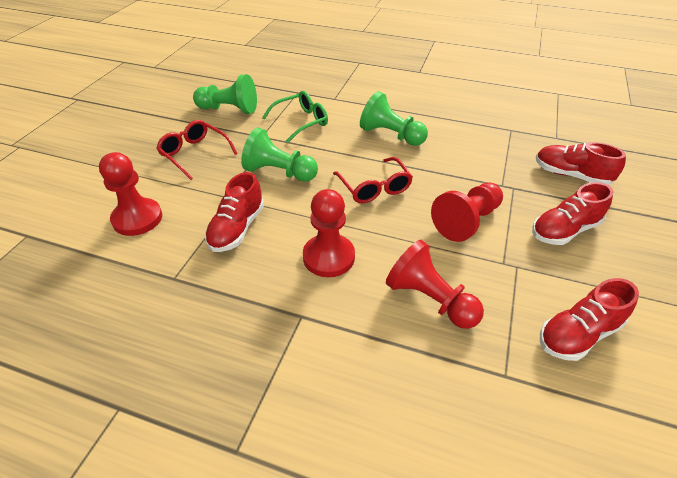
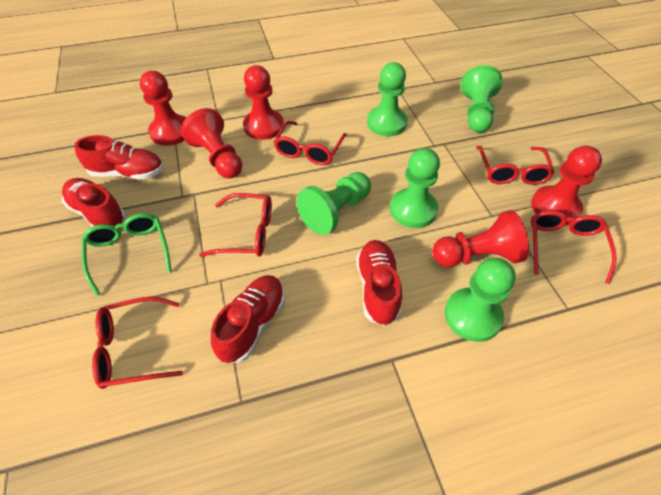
green pawn: [193,74,257,114] [241,127,318,182] [360,91,428,146] = 3 -> [297,172,371,235] [367,62,408,136] [390,148,440,228] [445,258,516,342] [461,65,502,133] = 5
red glasses: [156,120,238,180] [333,157,413,203] = 2 -> [92,297,183,389] [199,193,272,257] [274,121,347,165] [476,146,555,185] [531,211,617,284] = 5
red pawn: [99,152,162,236] [303,189,355,277] [386,240,484,329] [431,183,503,242] = 4 -> [140,71,186,146] [181,108,242,179] [243,65,284,140] [432,210,529,267] [531,146,602,225] = 5

